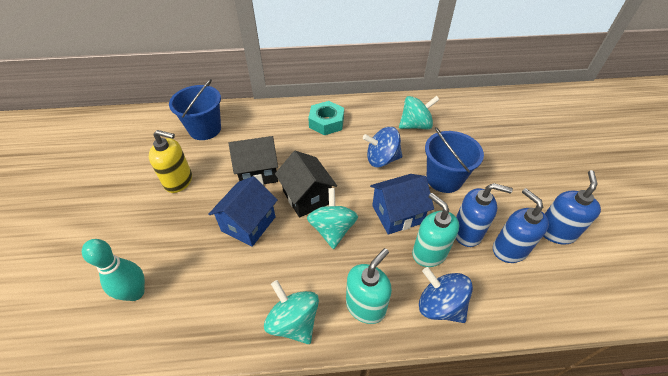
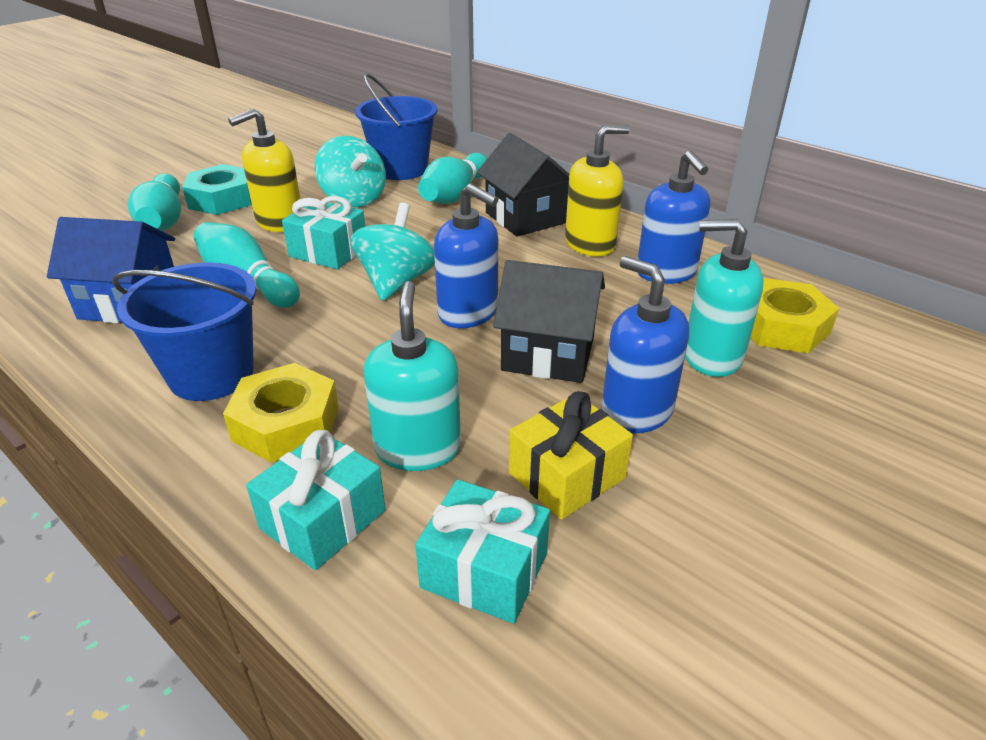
blue house: [208,176,278,247] [370,174,434,234] = 2 -> [47,217,175,323] = 1
blue spinning top: [363,127,402,167] [419,267,473,323] = 2 -> none = 0
turquoise bowling pin: [82,239,145,301] = 1 -> [128,173,181,231] [194,222,300,308] [418,153,487,204] = 3
turquoise gift: none = 0 -> [246,430,386,570] [282,196,365,269] [415,479,550,624] = 3
turquoise spinning top: [264,280,319,344] [307,188,358,249] [399,96,440,129] = 3 -> [315,136,386,207] [351,203,435,301] = 2
yellow gift: none = 0 -> [509,391,633,520] = 1
yellow nut: none = 0 -> [223,363,339,463] [751,278,839,353] = 2
yellow soap dispenser: [149,130,192,193] = 1 -> [228,108,300,232] [565,125,630,256] = 2

